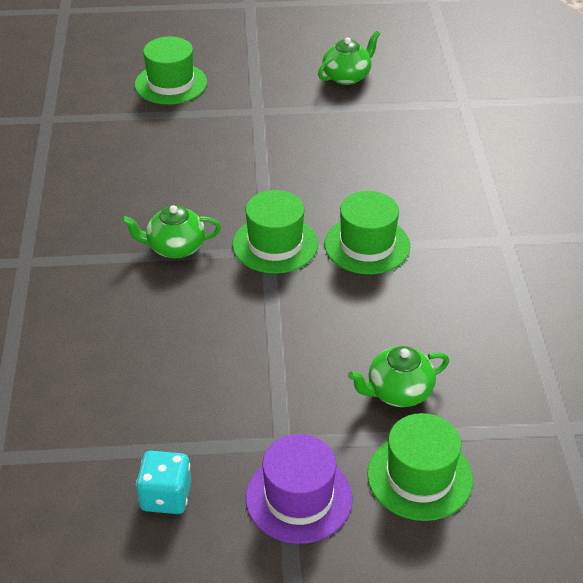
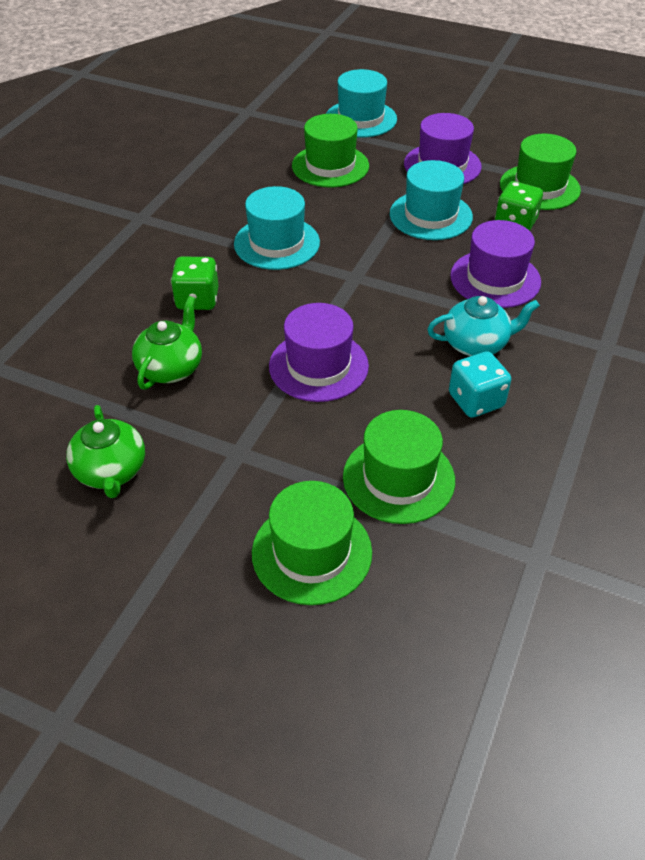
green dice: none = 0 -> [171,257,219,310] [495,181,543,231] = 2
green teapot: [121,205,221,259] [318,31,380,85] [348,346,449,407] = 3 -> [66,405,145,498] [132,296,202,390] = 2
purple hat: [246,434,353,544] = 1 -> [269,303,369,402] [404,113,482,184] [450,220,541,308] = 3
turquoise hat: none = 0 -> [234,186,320,270] [326,69,397,137] [390,160,473,240] = 3
turquoise teapot: none = 0 -> [427,296,540,356] = 1

